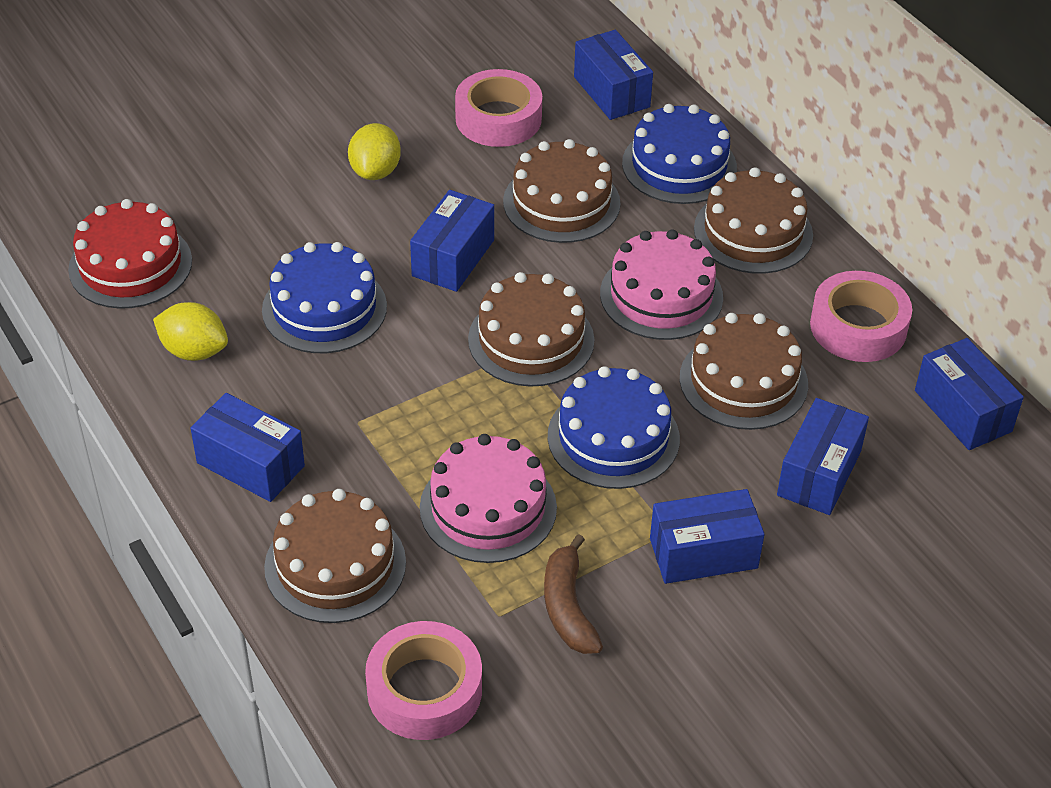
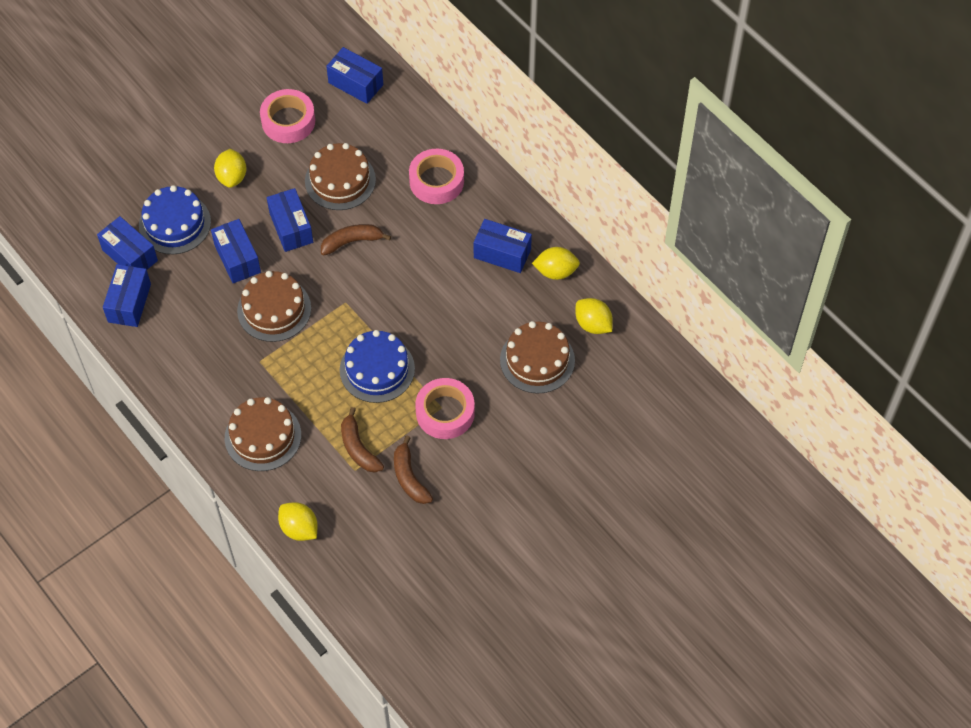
blue cake: [262,242,387,353] [548,366,680,489] [622,104,737,204] = 3 -> [139,185,211,254] [340,330,415,403] = 2
brown banana: [544,534,603,654] = 1 -> [321,224,391,255] [341,407,384,473] [394,435,433,504] = 3
brown cake: [264,489,406,623] [468,272,594,387] [503,139,620,243] [680,313,808,430] [694,167,813,274] = 5 -> [225,397,301,471] [237,271,311,342] [305,143,376,210] [500,321,575,394] = 4
pink cake: [420,434,557,563] [600,229,723,340] = 2 -> none = 0
red cake: [68,199,192,309] = 1 -> none = 0
yellow lemon: [153,302,228,361] [348,123,401,180] = 2 -> [214,148,247,188] [278,502,318,541] [532,247,580,280] [575,298,613,334] = 4

